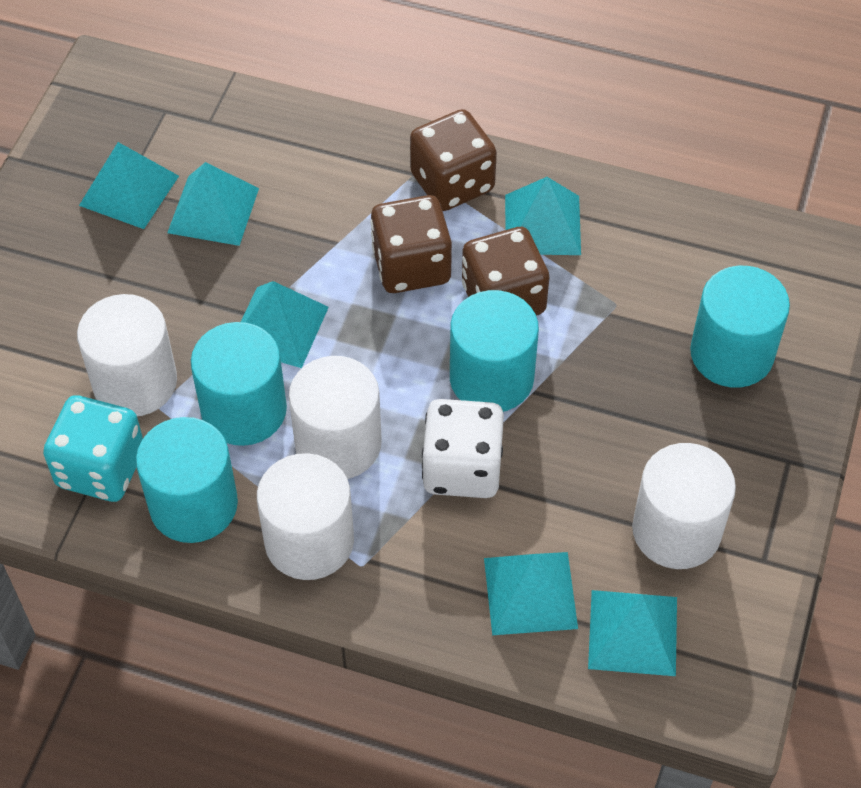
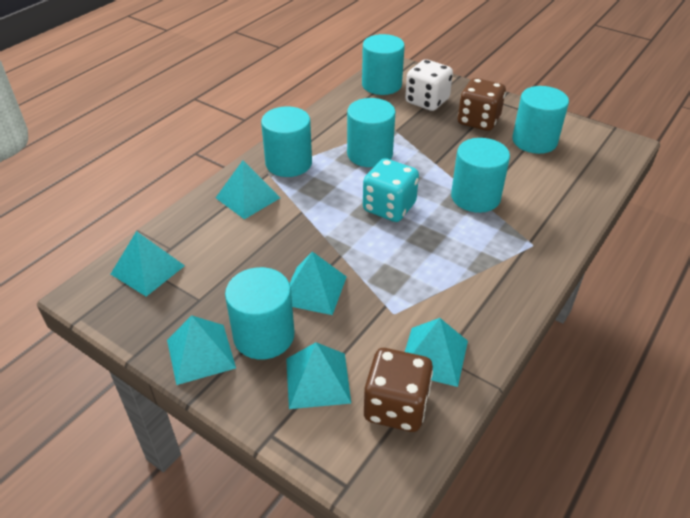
brown dice: [370,195,452,293] [410,109,497,211] [462,227,549,316] = 3 -> [364,348,433,432] [458,78,506,131] = 2
turquoise cylinder: [136,417,238,543] [191,322,287,446] [450,290,539,412] [690,266,790,388] = 4 -> [225,267,294,360] [261,106,312,177] [347,98,395,167] [362,34,405,95] [451,138,510,213] [512,86,569,154] = 6
white cylinder: [77,294,177,416] [257,453,354,580] [289,356,382,479] [632,443,736,569] = 4 -> none = 0

